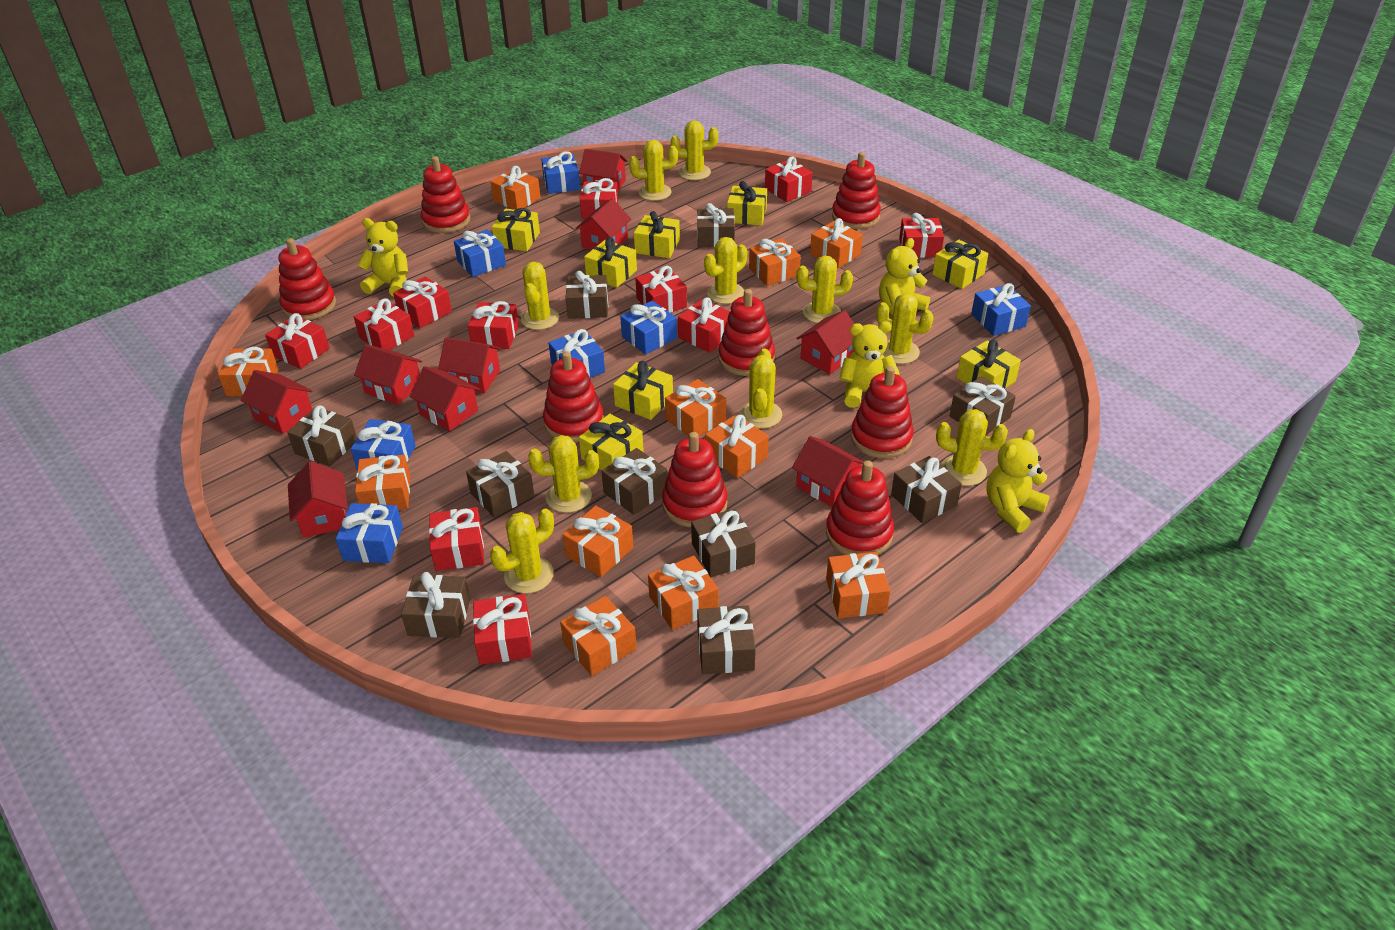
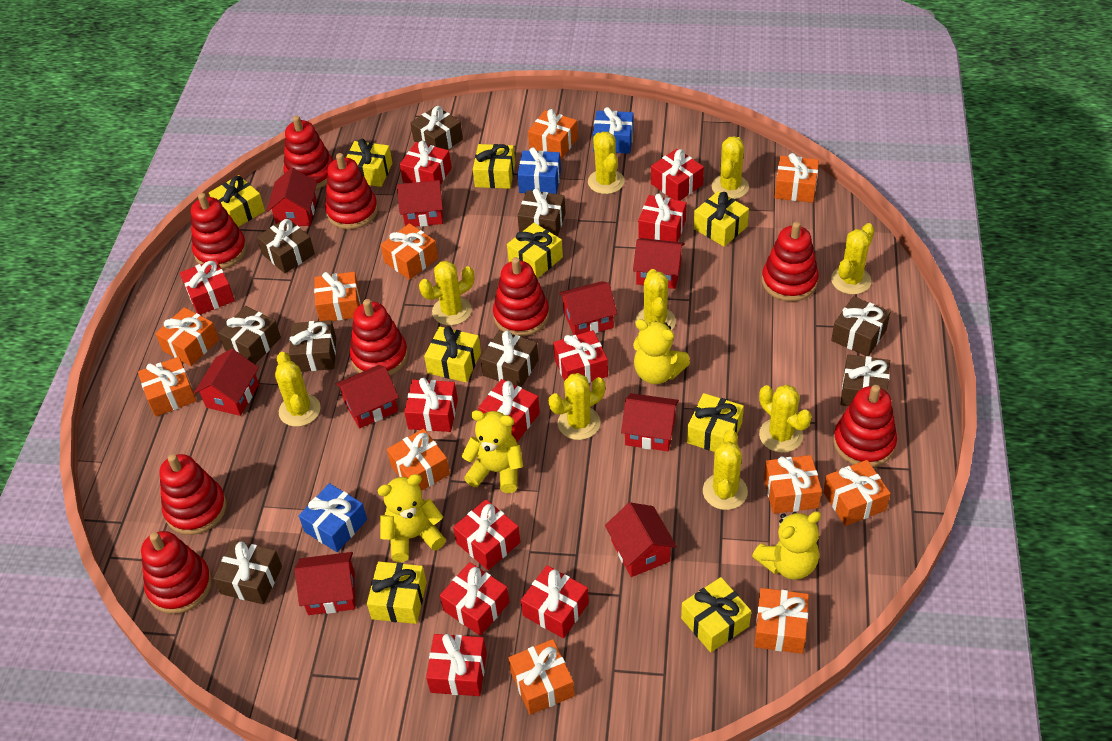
blue gift: [336,503,403,563] [351,419,416,471] [454,229,506,277] [541,151,580,194] [548,329,605,378] [620,301,677,355] [971,283,1031,336] = 7 -> [299,483,367,552] [517,147,561,194] [593,107,634,154] = 3
brown gift: [287,405,357,467] [401,572,470,638] [466,451,535,518] [566,271,608,319] [602,448,668,515] [691,508,756,577] [697,203,735,247] [697,605,756,674] [891,456,962,523] [950,376,1016,436] = 10 -> [213,540,282,604] [218,306,281,364] [257,218,315,273] [289,320,336,372] [411,106,463,150] [480,330,538,387] [517,188,566,237] [831,296,890,356] [840,354,890,406] = 9
red stacking toy: [279,238,336,320] [421,156,470,233] [543,351,604,442] [662,432,727,527] [718,289,775,376] [826,460,894,555] [832,152,881,229] [851,366,914,458] = 8 -> [141,531,212,614] [159,454,226,535] [191,193,247,269] [283,116,333,190] [325,153,378,229] [350,299,408,376] [493,257,549,336] [762,222,819,301] [833,385,897,467] = 9
yellow cactus: [490,509,554,594] [521,262,559,330] [528,435,599,513] [629,140,678,201] [670,120,718,180] [704,237,747,304] [740,348,782,429] [796,256,853,323] [876,293,933,364] [936,409,1008,486] = 10 -> [275,352,321,427] [419,261,474,326] [549,373,605,440] [588,132,624,194] [635,269,676,331] [703,429,748,510] [712,136,749,199] [759,385,812,453] [831,223,874,295] = 9
yellow gift: [492,208,540,251] [579,414,644,471] [584,237,637,288] [613,361,673,420] [634,211,680,258] [727,181,767,226] [933,240,988,289] [957,340,1021,389] = 8 -> [209,175,265,227] [346,139,393,187] [367,561,427,624] [424,326,481,382] [473,144,515,189] [507,223,563,279] [681,577,751,652] [687,393,744,452] [694,191,749,247] = 9

